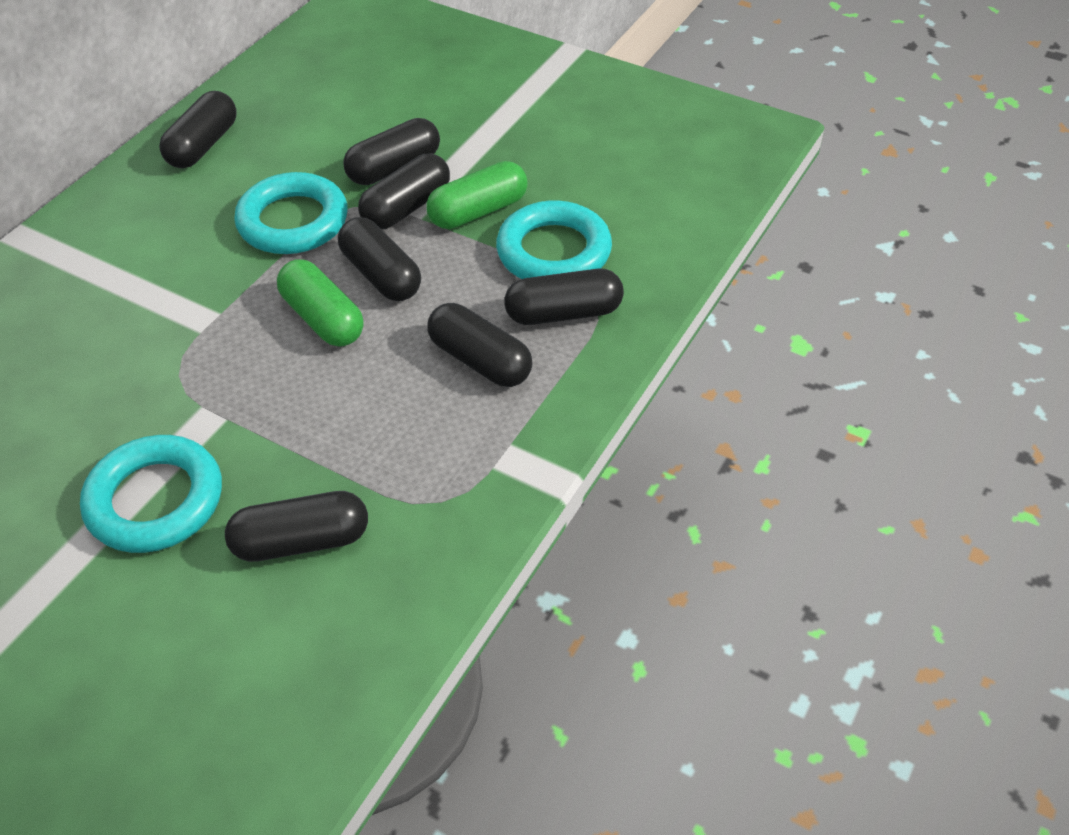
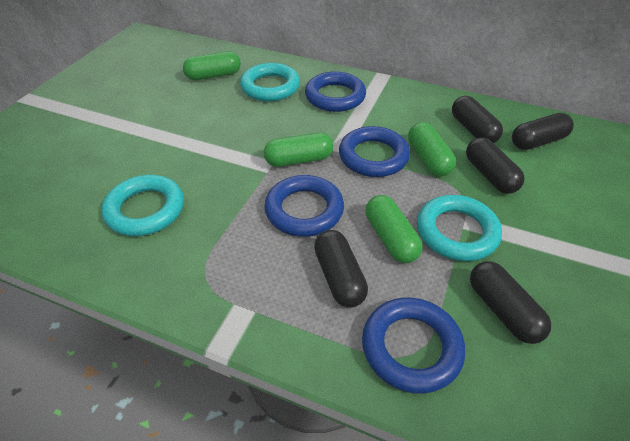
black capsule: [159,91,237,168] [225,491,368,562] [338,217,421,301] [343,118,440,185] [358,154,450,229] [427,303,532,387] [504,269,624,325] = 7 -> [314,230,368,308] [452,96,503,143] [466,137,525,194] [470,261,551,344] [512,113,574,150] = 5
blue ring: none = 0 -> [264,175,344,237] [305,71,366,112] [339,126,410,177] [362,297,465,394] = 4
green capsule: [277,259,364,347] [426,161,528,229] = 2 -> [183,51,241,80] [264,132,334,167] [365,195,423,263] [408,122,456,176] = 4

